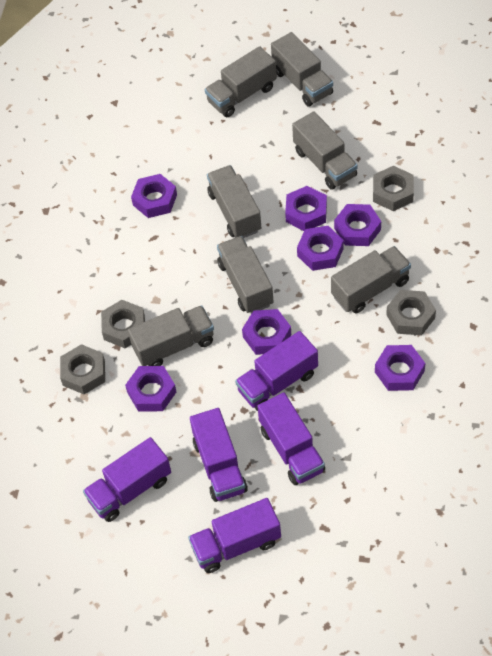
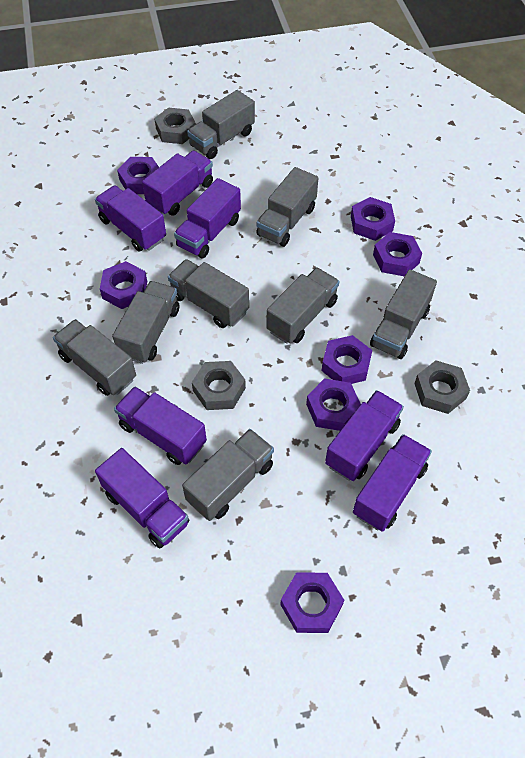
grey nut: [60,344,105,394] [101,300,145,348] [373,166,414,211] [386,290,436,335] = 4 -> [154,107,196,144] [192,361,246,410] [414,361,470,414] = 3
grey truck: [128,305,214,366] [205,46,277,117] [207,165,261,238] [217,236,274,314] [271,32,333,107] [292,111,358,190] [331,246,411,313] = 7 -> [53,319,136,396] [112,281,179,364] [168,259,249,328] [182,429,274,521] [187,90,255,159] [256,167,318,247] [267,267,339,344] [370,269,437,359] = 8
purple truck: [83,437,171,522] [188,498,281,573] [190,408,248,502] [235,331,318,411] [257,392,325,485] = 5 -> [95,186,166,252] [95,448,189,548] [114,386,207,465] [142,151,213,216] [174,178,241,259] [325,390,404,481] [353,434,432,532] = 7

